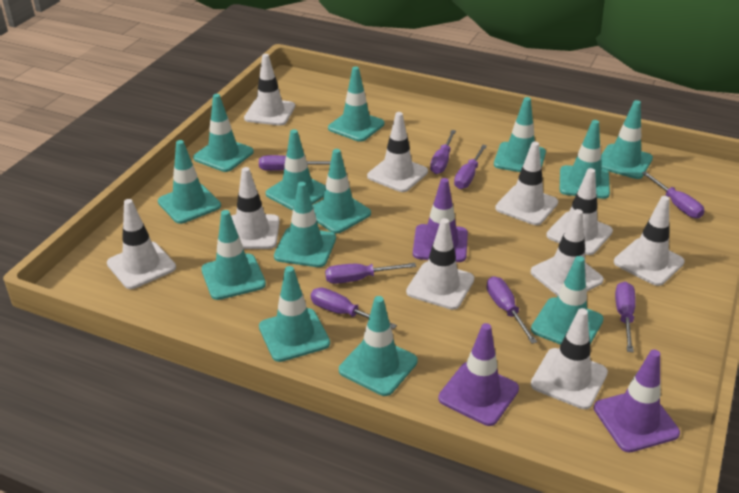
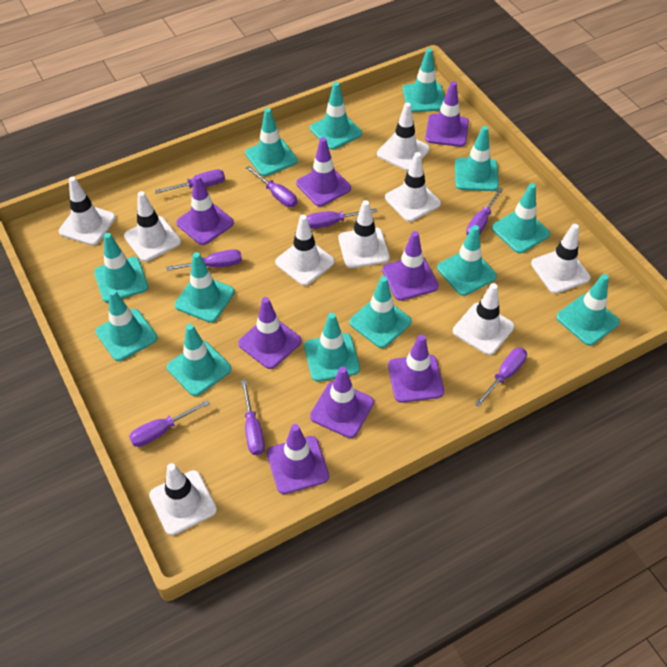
purple traffic cone: [413,178,468,262] [438,323,519,426] [594,349,680,452] = 3 -> [176,175,234,245] [238,297,302,369] [267,424,329,494] [296,137,351,207] [310,366,374,438] [382,231,439,301] [388,334,444,403] [425,81,469,147] = 8
white traffic cone: [107,199,176,289] [231,167,280,249] [244,54,295,126] [367,112,428,192] [406,218,474,310] [495,142,558,225] [531,209,604,296] [531,308,608,409] [546,168,613,255] [614,196,685,286] = 10 -> [59,177,116,246] [124,191,181,262] [149,463,217,535] [275,215,335,286] [338,200,390,268] [377,102,430,171] [385,152,441,222] [453,283,515,355] [531,224,590,294] = 9

